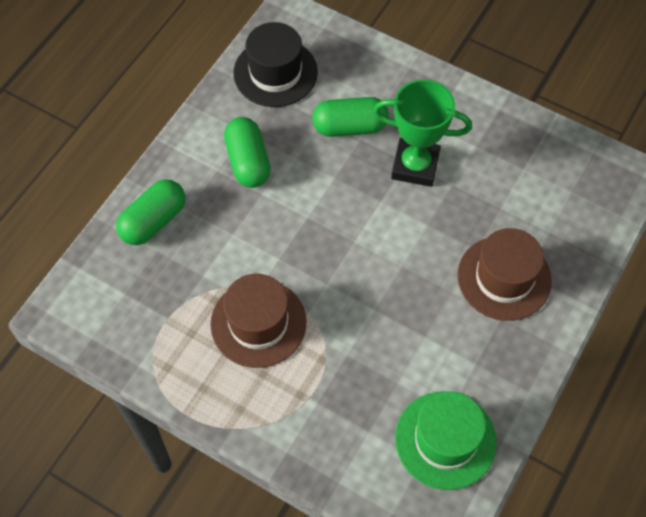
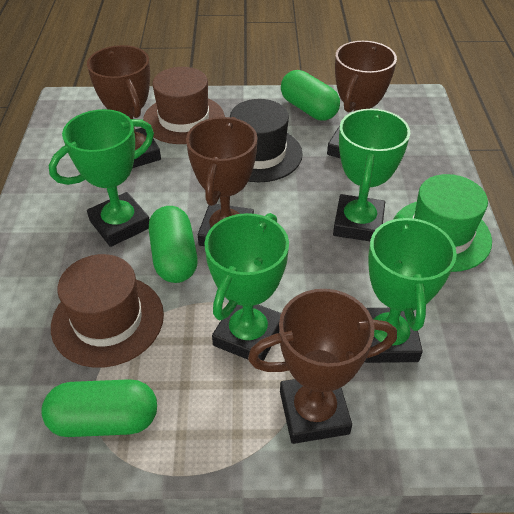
brown trophy: none = 0 -> [87,45,161,168] [186,117,257,246] [248,289,397,444] [327,41,397,158] = 4
green trophy: [373,79,472,187] = 1 -> [49,109,154,247] [204,213,289,361] [333,109,410,241] [365,214,457,363] = 4

